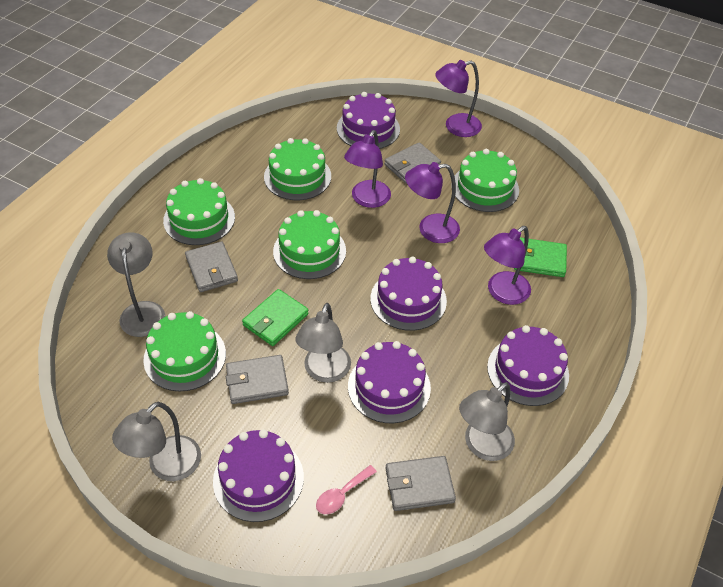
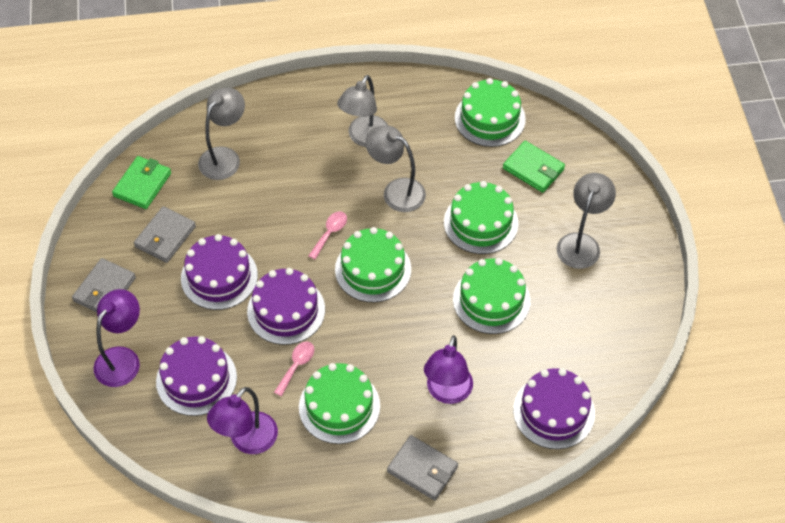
grey wallet: [185,241,238,292] [226,355,289,404] [385,142,441,184] [386,456,456,511] = 4 -> [72,258,136,312] [134,206,196,263] [387,435,458,500] = 3
pink spoon: [316,465,377,514] = 1 -> [274,342,314,396] [308,211,347,260] = 2
purple cake: [213,429,304,522] [337,92,400,149] [348,341,431,423] [371,257,447,331] [487,325,569,406] = 5 -> [156,336,237,416] [181,234,258,310] [247,268,325,345] [513,368,595,449] = 4
purple lamp: [344,130,391,208] [405,162,460,243] [435,60,482,137] [484,226,531,305] = 4 -> [94,289,140,387] [207,387,278,454] [424,336,473,404] = 3

